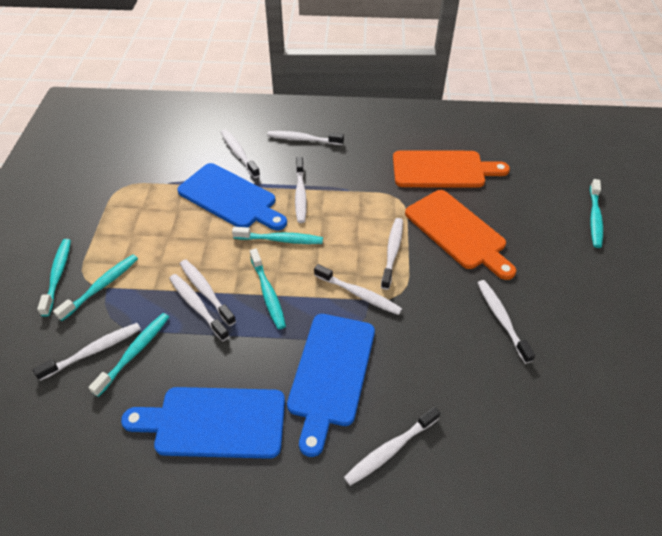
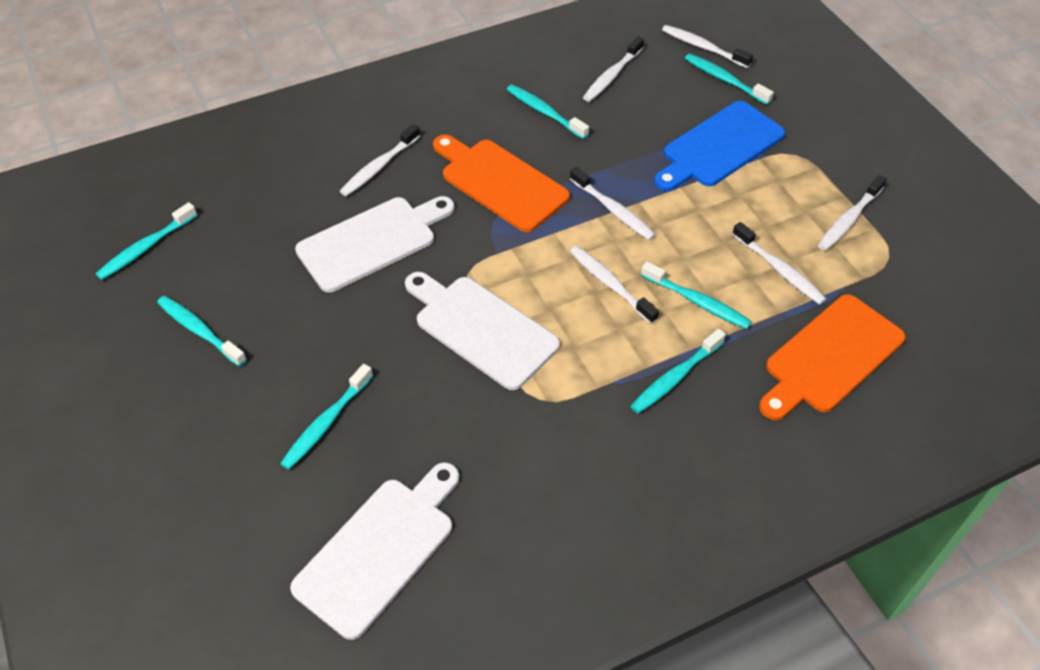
blue cutting board: [121,387,285,459] [177,163,287,230] [287,314,375,457] = 3 -> [654,101,785,191] = 1
turquoise toothbrush: [37,239,71,317] [53,255,138,321] [88,313,169,397] [232,227,323,244] [250,248,286,329] [590,179,603,248] = 6 -> [95,202,197,280] [157,296,247,367] [280,364,373,470] [507,84,589,139] [630,329,726,414] [641,261,752,329] [685,53,774,105] = 7
white cutting board: none = 0 -> [290,462,459,640] [295,196,455,292] [405,272,560,390] = 3
white toothbrush: [33,323,141,381] [169,274,229,341] [180,259,236,326] [221,129,260,178] [267,131,344,145] [295,157,307,223] [314,264,402,315] [344,407,440,486] [381,218,403,290] [478,280,535,364] = 10 -> [340,124,420,196] [570,167,656,241] [570,246,659,324] [583,37,644,102] [662,25,753,68] [732,222,827,305] [818,175,887,251] = 7

